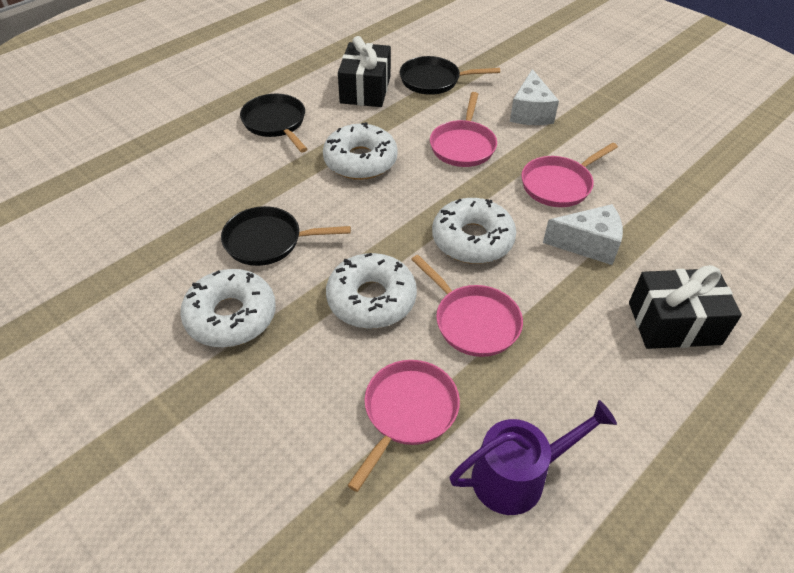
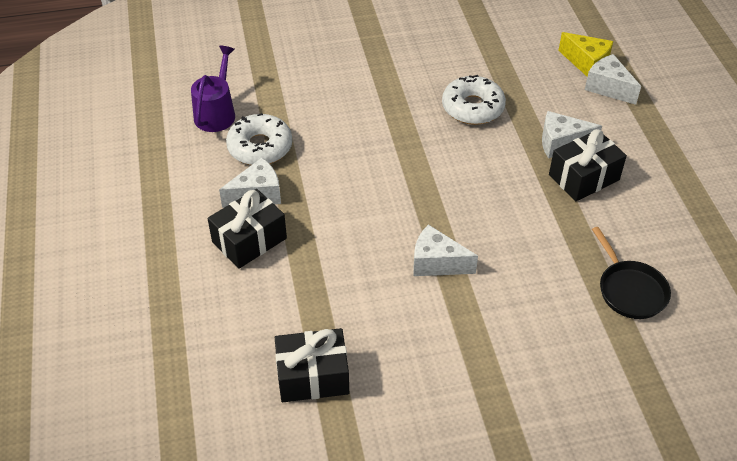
black gift: [338,36,391,107] [629,265,742,349] = 2 -> [208,189,287,269] [275,328,349,402] [549,129,627,201] = 3
black pan: [221,206,351,266] [240,93,307,152] [400,56,500,95] = 3 -> [592,227,671,319] = 1
pink pan: [347,360,460,492] [411,255,523,357] [430,92,497,167] [521,143,618,207] = 4 -> none = 0
white cheese: [510,69,559,125] [543,204,623,265] = 2 -> [219,158,281,208] [413,224,478,276] [542,111,602,158] [585,54,641,105] = 4
white donut: [180,269,276,347] [323,122,398,180] [326,253,417,329] [432,198,516,264] = 4 -> [226,113,293,165] [442,75,506,125] = 2
yellow cheese: none = 0 -> [558,32,613,77] = 1

